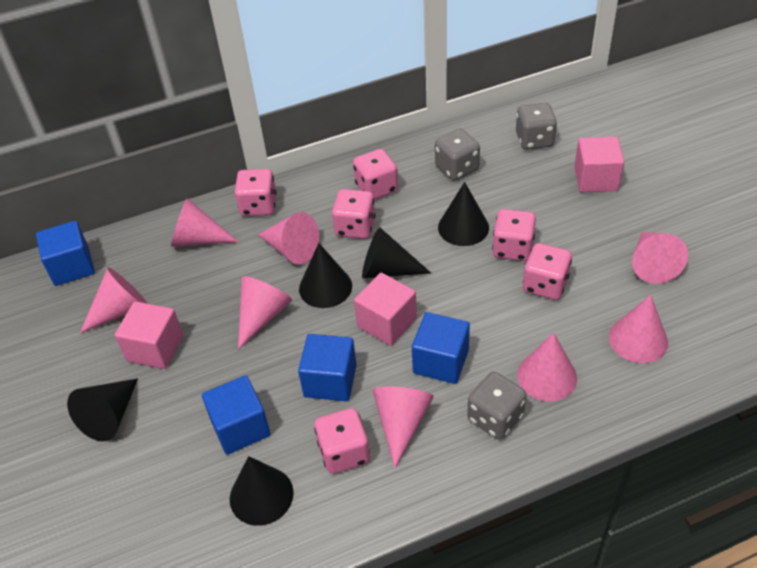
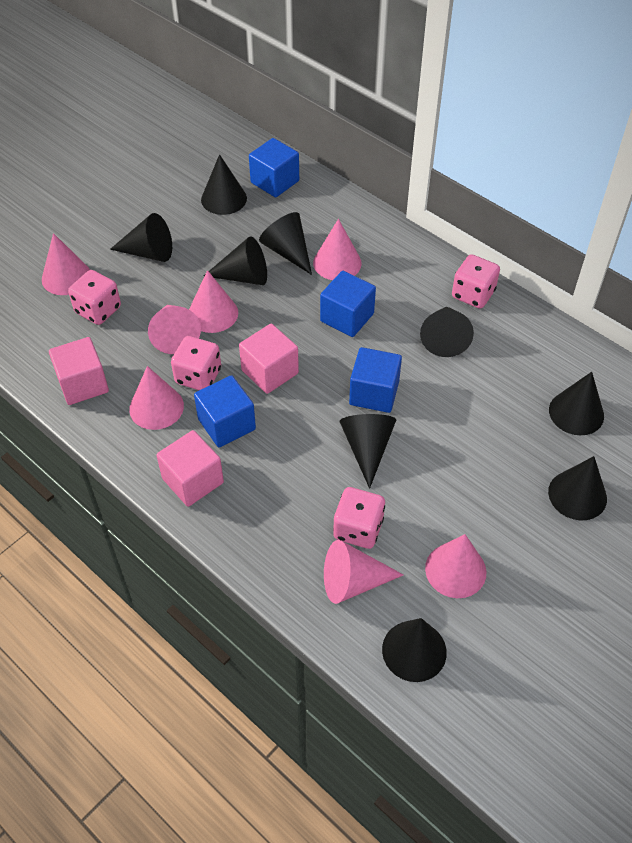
black cone: [67,378,138,441] [230,456,294,526] [299,243,352,308] [362,227,431,278] [438,182,489,246] = 5 -> [110,213,172,262] [201,154,247,215] [204,236,267,285] [259,212,312,275] [340,414,396,489] [382,618,447,682] [420,306,474,357] [548,456,607,520] [549,372,604,435] = 9
grey dice: [435,129,480,181] [467,372,527,440] [516,103,557,150] = 3 -> none = 0
pink cone: [80,267,147,333] [171,198,239,247] [238,276,292,350] [258,212,319,265] [372,386,434,468] [517,333,577,402] [609,295,668,363] [632,232,688,284] = 8 -> [42,233,90,295] [129,366,184,430] [148,305,201,354] [189,270,238,333] [313,219,362,280] [324,540,403,604] [425,534,487,598] = 7
pink dice: [235,169,277,216] [314,408,370,474] [332,189,375,239] [353,149,398,200] [492,209,536,261] [523,243,572,300] = 6 -> [68,270,121,325] [171,336,221,390] [333,487,385,549] [452,254,500,309] = 4

